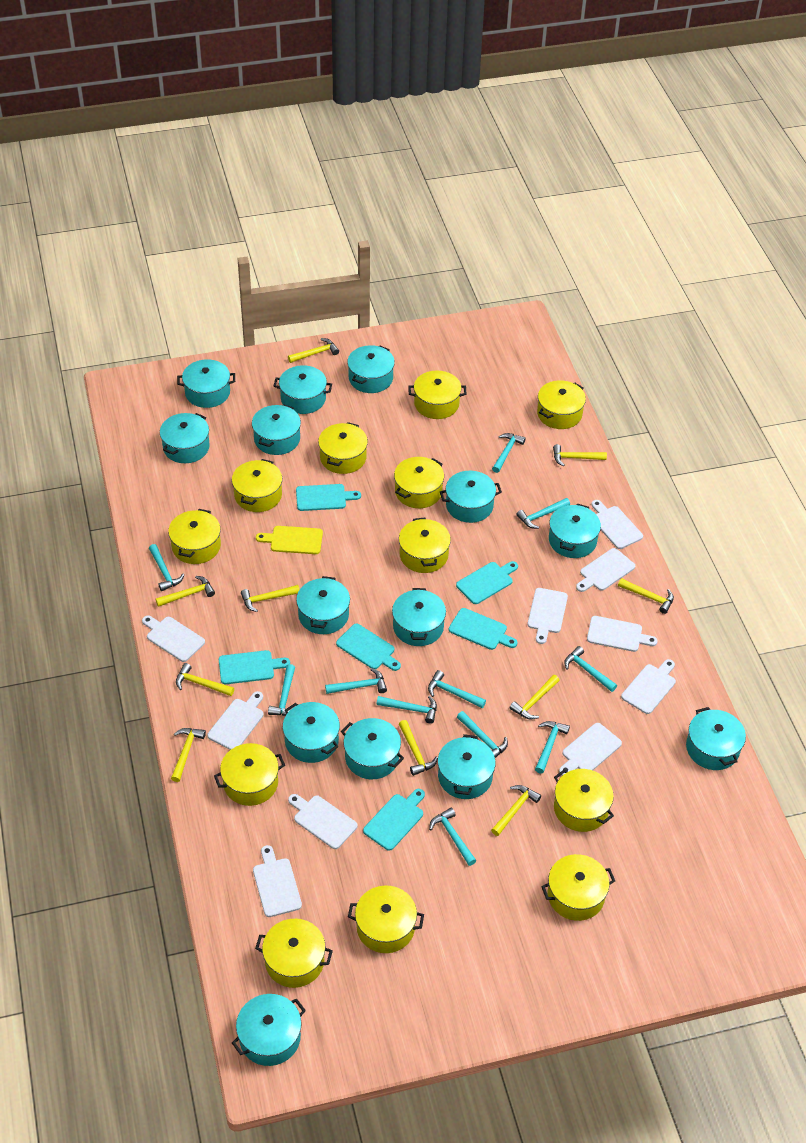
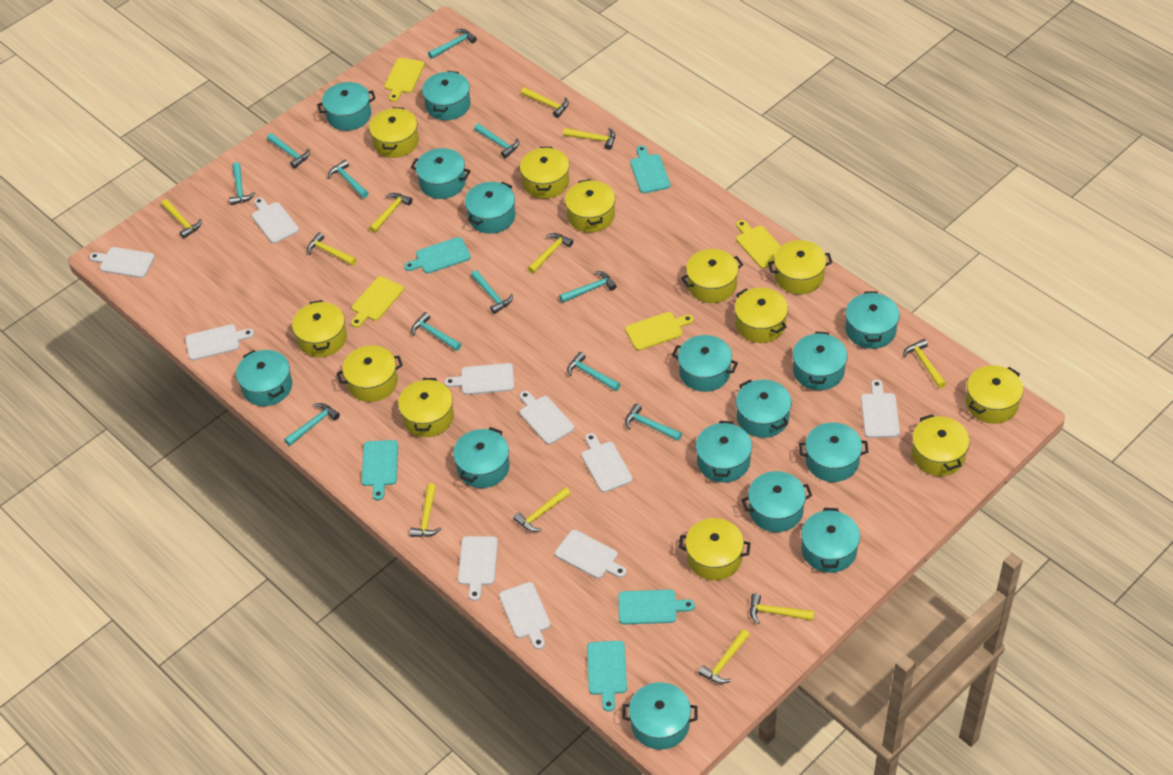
turquoise cutting board: [219,650,290,684] [296,484,361,511] [336,624,401,671] [363,789,425,851] [449,608,518,650] [456,561,518,604] = 6 -> [362,440,398,500] [404,237,471,273] [587,641,627,712] [618,590,695,625] [630,145,670,193] = 5
turquoise pot: [160,413,210,463] [177,359,235,408] [232,994,306,1066] [252,404,301,455] [274,365,332,414] [283,702,340,763] [296,576,350,634] [341,718,404,779] [347,345,395,393] [392,588,446,646] [438,734,496,799] [440,471,502,523] [549,504,601,558] [686,707,746,770] = 14 -> [236,350,292,406] [317,82,376,131] [411,148,470,199] [422,71,471,120] [453,427,510,488] [465,182,516,234] [622,682,698,750] [672,335,738,392] [696,421,752,482] [736,379,792,438] [741,471,812,532] [793,331,847,390] [799,422,868,482] [801,508,860,573] [845,291,900,349] = 15
yellow cutting board: [256,526,323,554] = 1 -> [351,276,404,328] [384,58,425,102] [625,312,694,351] [736,220,781,269] = 4
yellow hammer: [155,576,215,607] [171,728,206,782] [176,663,234,696] [241,585,300,612] [288,338,339,363] [399,720,438,776] [491,785,541,836] [509,675,560,720] [553,444,607,466] [618,578,674,614] = 10 -> [162,199,202,239] [307,232,357,266] [369,193,412,233] [410,483,441,537] [513,487,571,532] [521,87,569,118] [528,233,573,274] [563,128,615,150] [698,629,750,684] [750,593,814,624] [903,339,946,388] = 11

